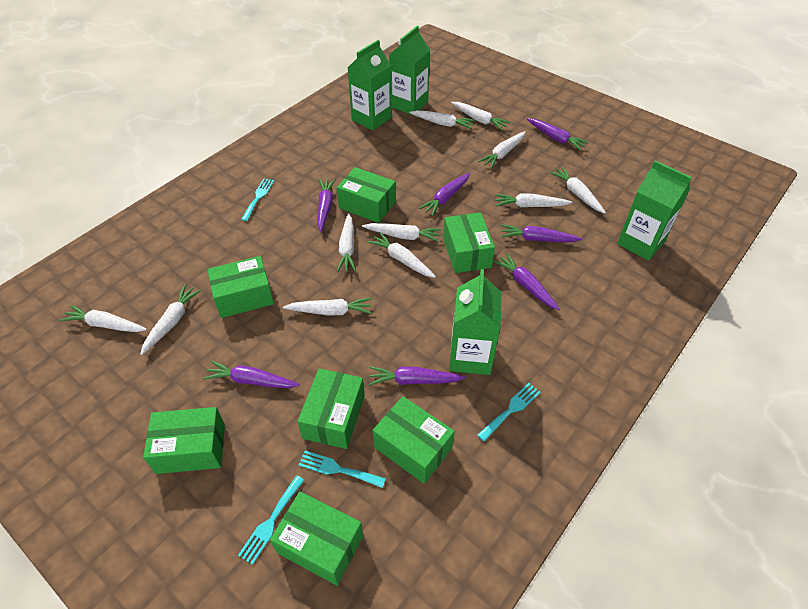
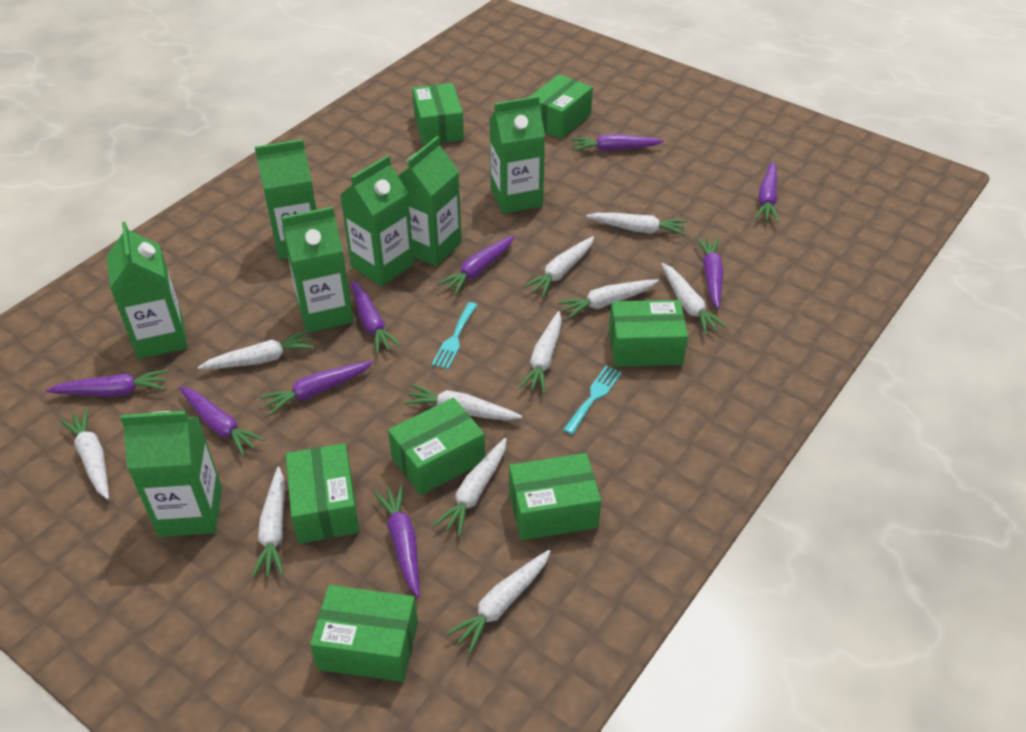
green carton: [348,40,392,131] [389,26,430,115] [449,269,501,375] [617,160,692,261] = 4 -> [107,222,188,359] [120,411,222,537] [255,139,317,260] [281,207,354,333] [340,155,414,286] [398,136,462,267] [489,96,545,214] = 7
purple carrot: [203,361,300,388] [317,179,336,232] [369,367,466,386] [418,173,470,216] [493,253,560,310] [501,224,582,242] [527,118,589,151] = 7 -> [46,369,168,397] [179,386,265,457] [260,361,374,416] [351,280,401,354] [374,485,420,597] [437,235,514,295] [571,134,664,151] [696,237,724,309] [755,162,779,222] = 9
turquoise fork: [238,475,304,565] [241,178,274,221] [299,451,386,488] [477,383,541,441] = 4 -> [432,302,477,369] [563,366,622,435] = 2

